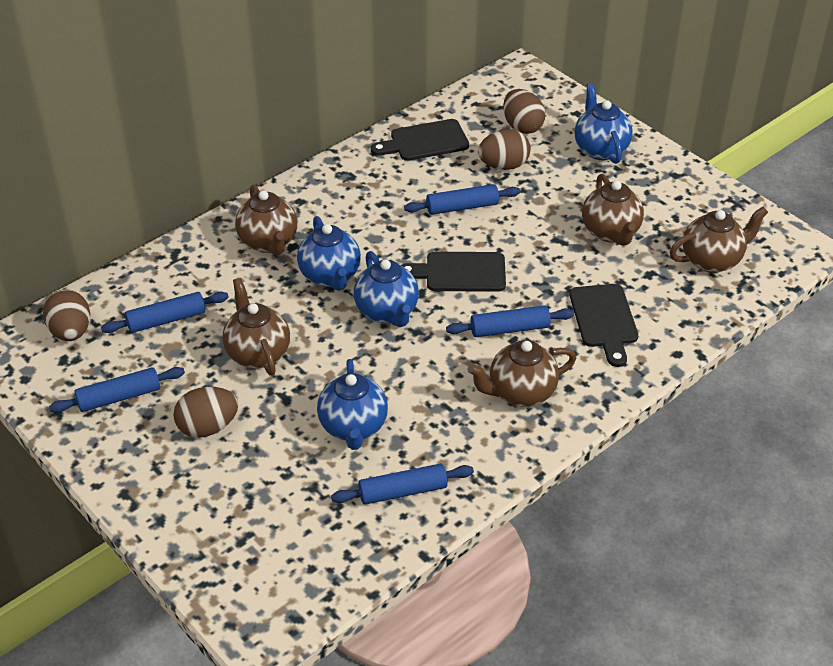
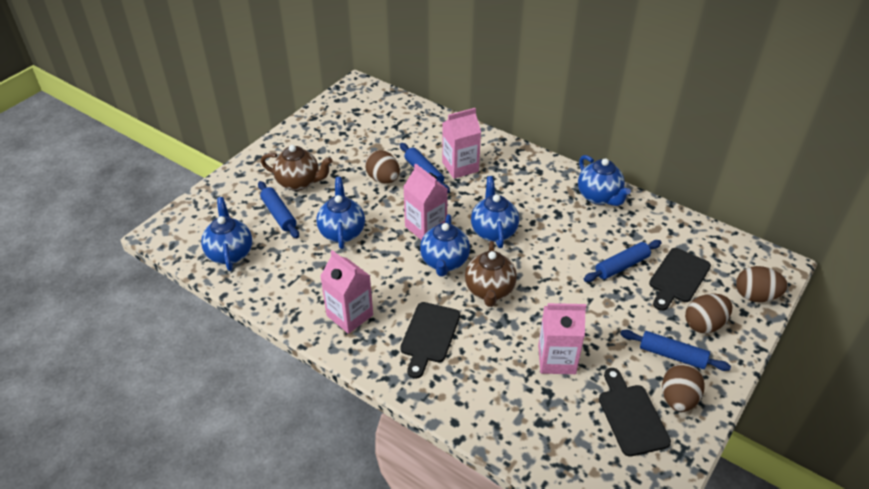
blue rolling pin: [49,367,185,413] [101,292,229,333] [331,463,474,505] [404,184,520,215] [446,305,574,337] = 5 -> [258,181,299,238] [400,143,450,193] [584,240,662,282] [620,330,731,371] = 4
blue teapot: [297,216,361,291] [317,359,388,450] [354,251,419,327] [575,83,632,164] = 4 -> [201,197,252,271] [316,177,365,249] [420,214,470,277] [471,176,519,248] [578,155,631,206] = 5
brown teapot: [223,278,290,376] [235,184,297,255] [468,340,576,407] [582,174,644,246] [670,207,768,273] = 5 -> [261,145,332,191] [465,241,517,307] = 2
pink carton: none = 0 -> [320,250,373,334] [403,164,448,240] [442,108,481,179] [538,303,586,374] = 4

